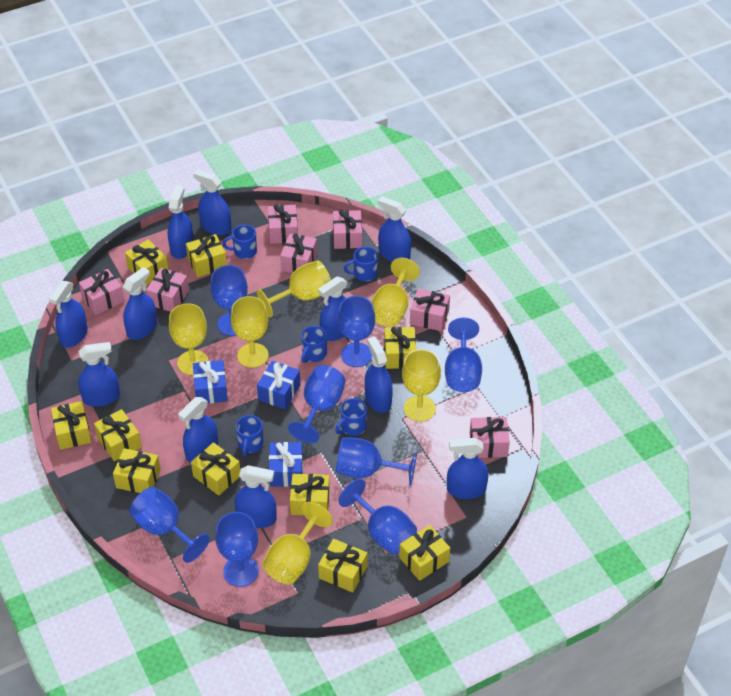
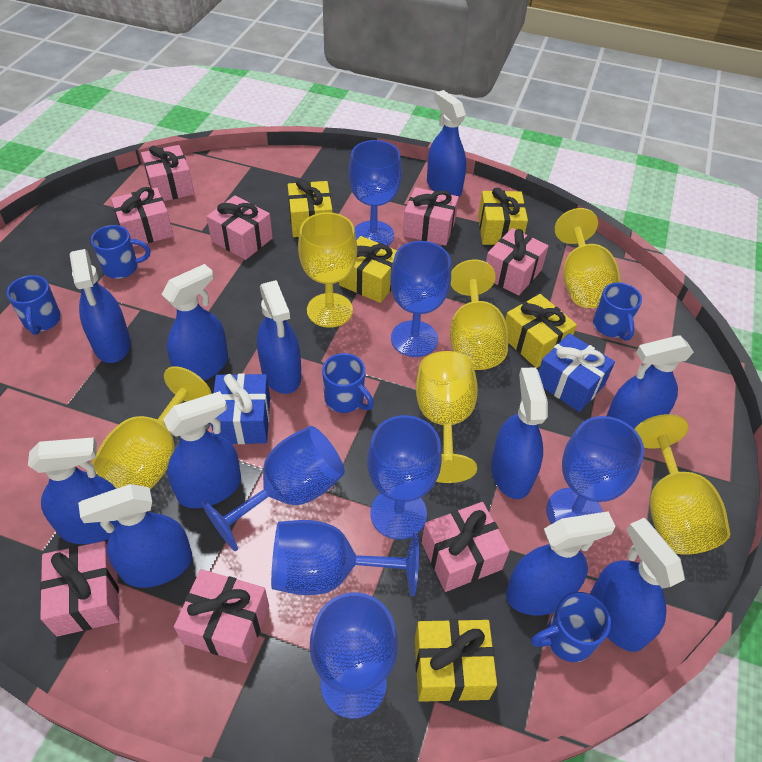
blue gift: [193,360,228,404] [257,361,300,410] [269,442,303,487] = 3 -> [210,374,270,444] [538,333,615,412] = 2
blue goblet: [129,487,210,563] [210,265,248,336] [215,512,259,587] [288,365,346,443] [336,437,417,485] [338,296,375,367] [339,479,417,554] [445,318,482,392] = 8 -> [201,426,345,551] [271,520,419,596] [310,592,398,719] [349,140,402,246] [367,415,442,540] [390,241,451,357] [546,416,644,524] = 7
pink gift: [79,269,124,315] [146,268,189,312] [268,204,298,244] [280,233,317,273] [333,210,362,249] [410,288,450,331] [470,417,510,458] = 7 -> [40,541,119,637] [111,187,174,247] [141,145,194,201] [174,569,269,663] [207,195,273,260] [403,187,459,246] [422,502,510,592] [486,228,549,296] = 8
yellow gift: [51,401,91,450] [94,409,142,461] [113,448,161,493] [125,239,169,285] [186,234,227,277] [191,442,240,496] [290,474,330,515] [318,539,368,593] [384,327,416,369] [399,525,450,581] = 10 -> [288,179,332,237] [339,236,397,303] [415,619,497,702] [478,188,528,245] [505,294,577,368] = 5

